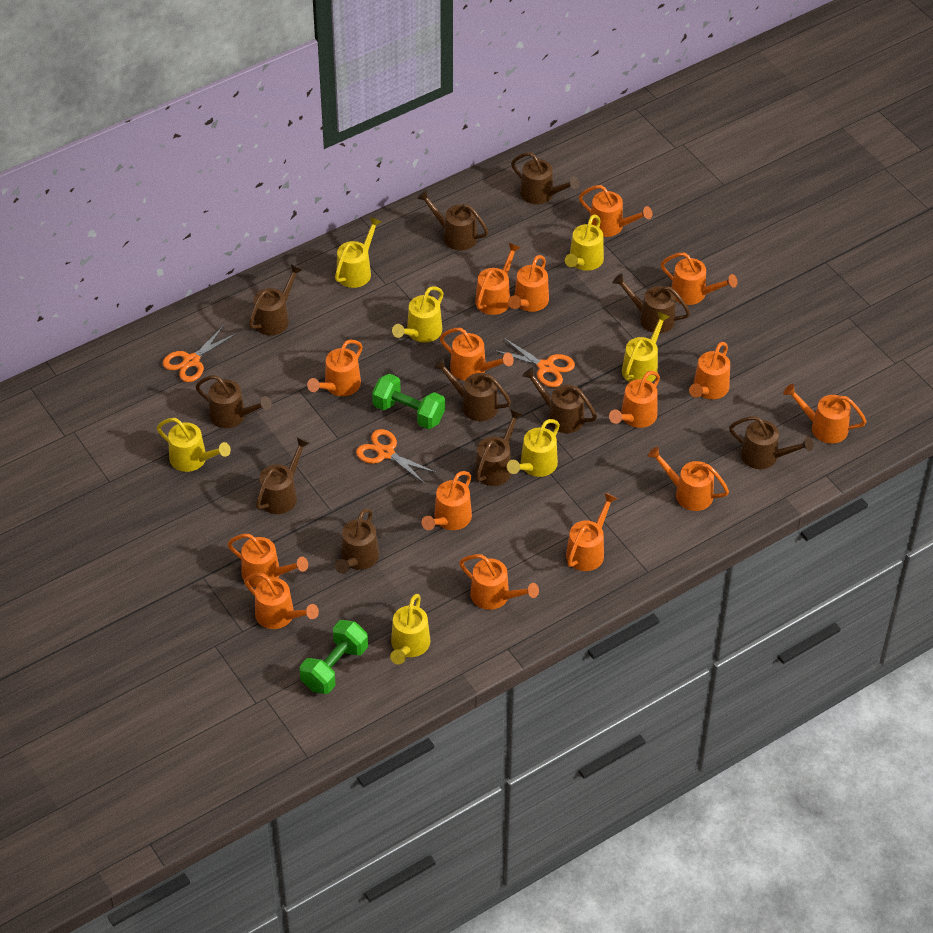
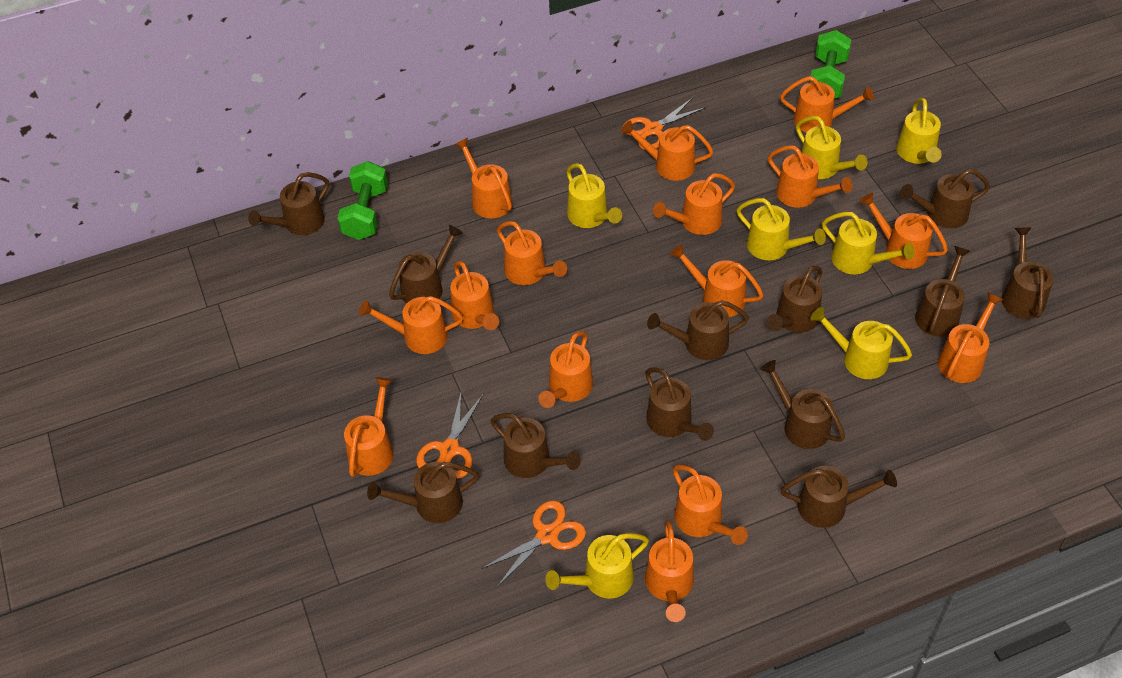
brown watering can: [195,375,272,428] [249,264,303,335] [256,437,310,514] [335,508,379,574] [417,190,489,251] [433,358,511,421] [475,409,523,486] [511,152,580,204] [522,367,597,433] [613,273,690,333] [729,416,814,469] = 11 -> [248,172,329,235] [367,462,479,523] [389,225,463,304] [491,413,581,478] [645,367,714,441] [647,300,749,360] [760,360,845,449] [766,266,822,333] [781,466,897,528] [900,169,990,229] [915,246,970,337] [1002,227,1053,319] = 12

